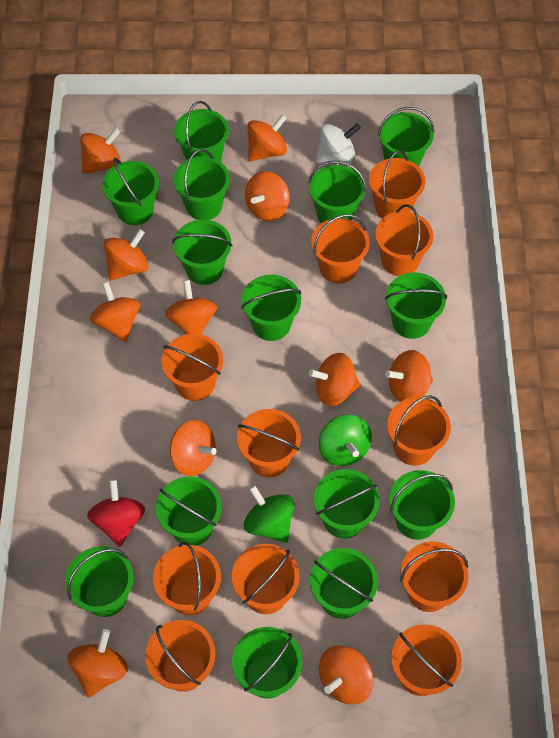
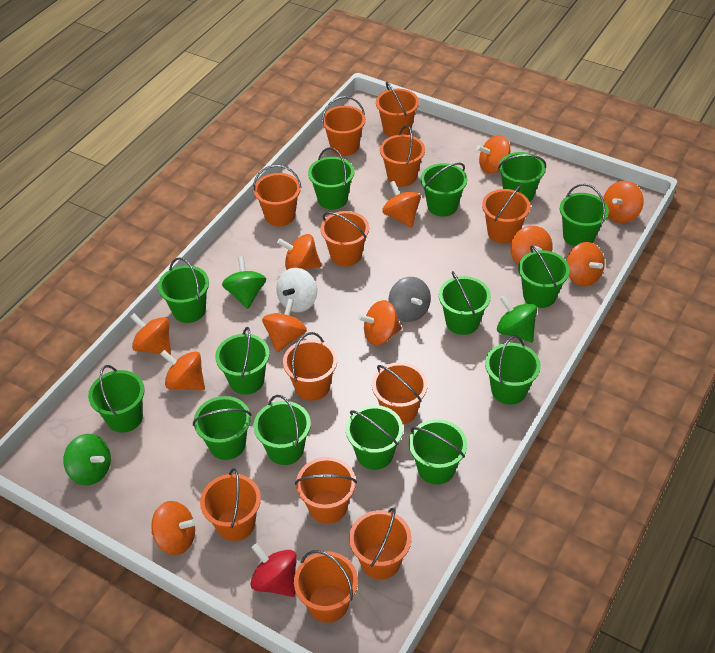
green spinning top: [244,485,295,543] [319,415,372,466] = 2 -> [63,434,111,485] [222,256,266,309] [497,295,537,342] = 3
grey spinning top: none = 0 -> [389,277,431,322] = 1
orange bucket: [145,620,216,692] [153,542,221,615] [162,334,223,401] [232,544,300,614] [237,409,301,477] [311,214,370,283] [369,150,425,218] [375,204,433,276] [387,396,451,466] [391,624,462,696] [400,541,469,612] = 11 -> [200,468,261,541] [253,165,302,226] [283,332,337,401] [294,550,358,623] [295,457,357,524] [321,211,369,266] [322,96,366,156] [349,508,412,580] [372,362,428,425] [376,82,419,137] [380,125,425,186] [482,185,531,244] = 12

